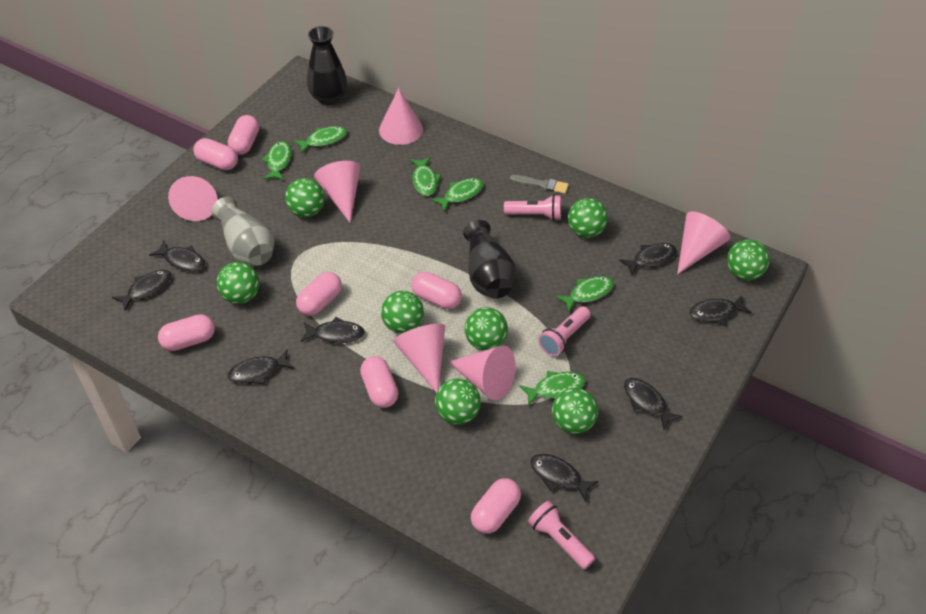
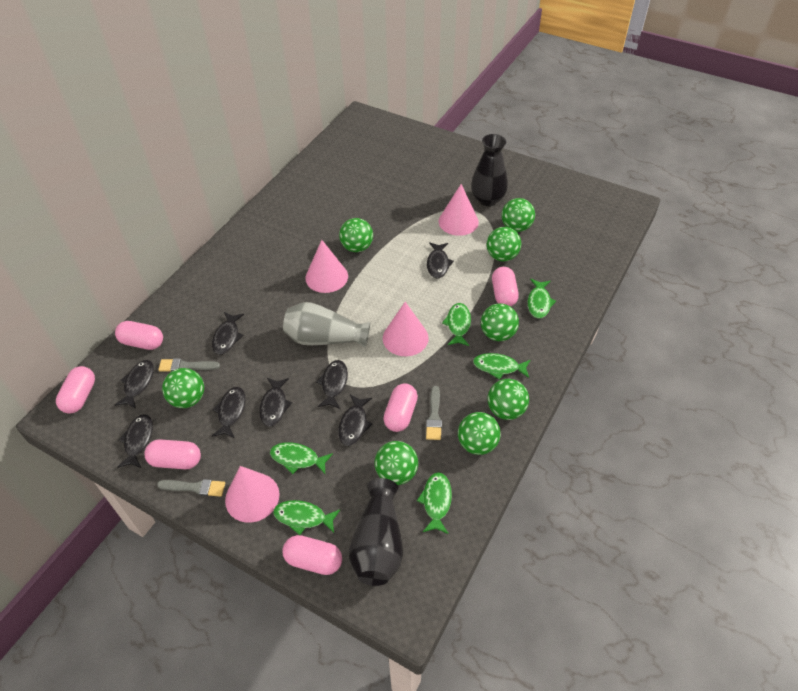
grey brush: [510,175,569,194] = 1 -> [157,479,225,497] [158,358,220,372] [426,386,442,440] = 3
pink capsule: [158,314,215,351] [193,138,238,170] [228,115,259,155] [296,272,342,316] [360,356,398,408] [411,272,462,309] [471,478,521,534] = 7 -> [56,366,95,414] [115,321,163,350] [144,439,201,469] [282,535,342,575] [383,384,418,432] [492,267,519,307] = 6
pink cone: [168,176,218,221] [314,161,360,222] [379,88,423,145] [393,324,445,393] [448,345,516,401] [677,211,730,274] = 6 -> [225,466,280,523] [306,240,348,293] [383,302,429,356] [439,184,479,236] = 4
pink flashlight: [504,195,561,221] [528,501,595,570] [538,306,591,357] = 3 -> none = 0

